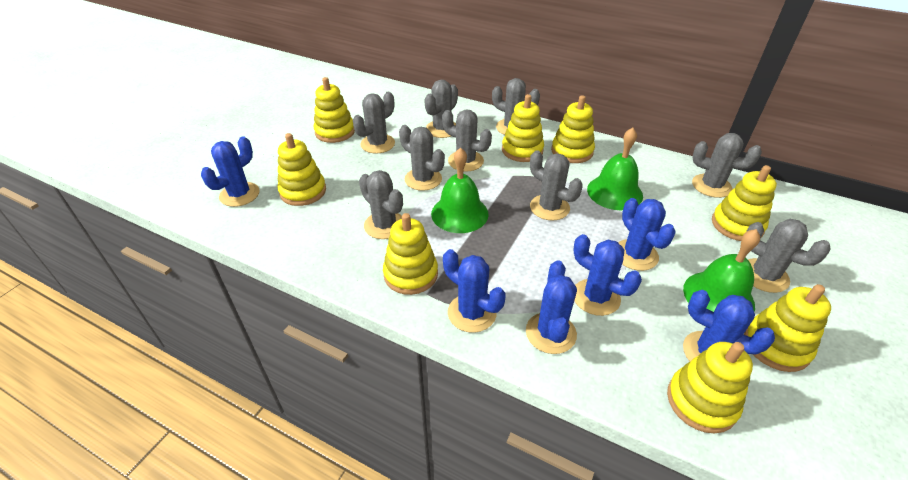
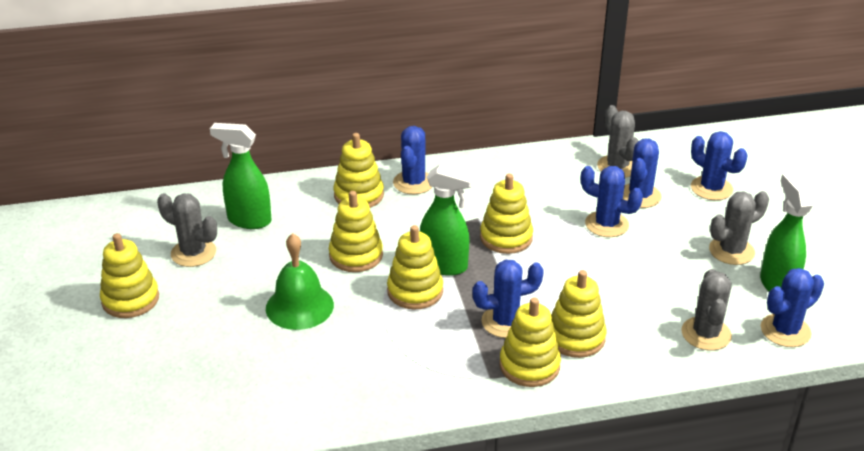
green bell: [431,148,489,233] [587,128,643,210] [683,229,760,312] = 3 -> [266,233,334,330] = 1
green spray bottle: none = 0 -> [210,123,272,229] [420,164,475,276] [760,173,814,292] = 3
grey cactus: [353,92,395,154] [359,170,403,239] [399,125,445,191] [424,80,458,138] [442,110,492,172] [492,78,540,135] [530,150,583,221] [692,133,762,198] [746,219,831,293] = 9 -> [157,193,217,267] [597,105,638,178] [681,269,732,350] [709,191,769,265] = 4
yellow stacking toy: [278,133,326,206] [314,77,355,143] [383,213,438,295] [502,94,544,162] [551,95,595,163] [667,342,753,434] [712,165,777,241] [744,284,831,372] = 8 -> [100,233,159,318] [329,191,383,272] [334,133,384,208] [387,225,443,309] [480,173,533,254] [500,297,561,387] [551,270,606,358] = 7

